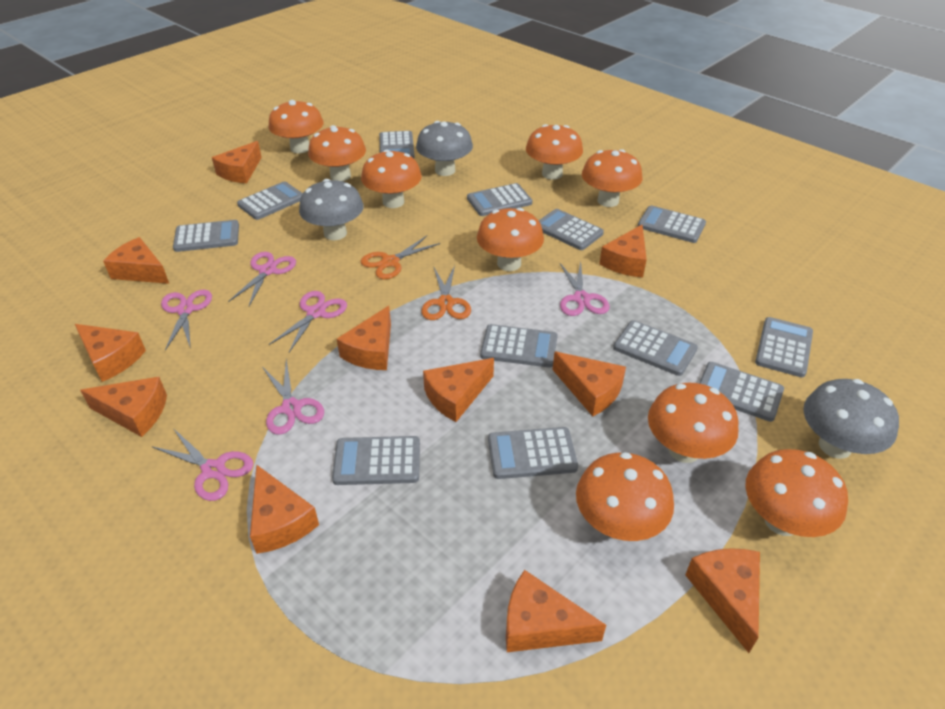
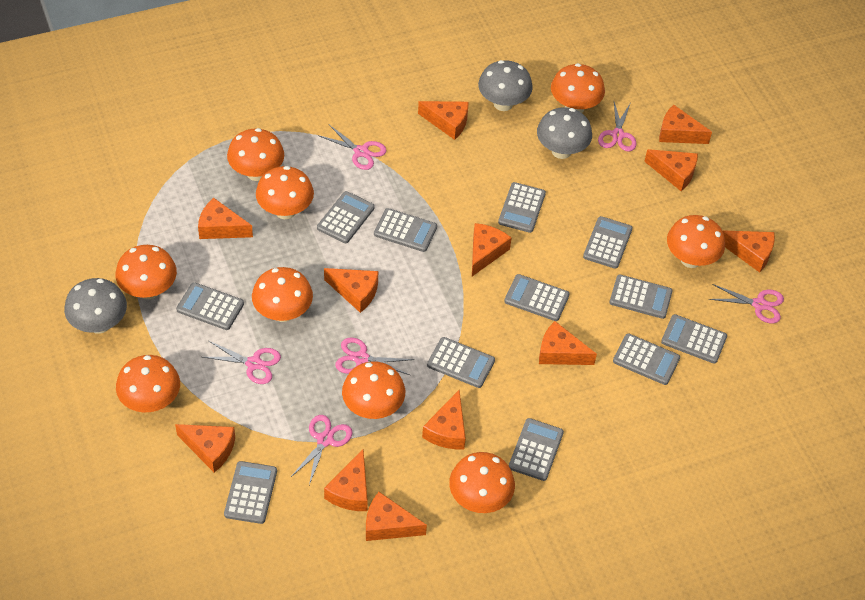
orange cheese: [75,324,146,382] [80,377,167,437] [103,237,169,284] [212,141,262,183] [250,464,319,554] [337,306,391,370] [423,358,494,422] [506,570,606,652] [553,351,626,416] [599,225,647,277] [685,548,760,653] = 11 -> [175,424,235,473] [198,198,253,239] [324,268,378,313] [324,449,368,511] [366,492,427,541] [418,101,468,140] [422,390,466,449] [472,223,512,276] [539,321,597,365] [644,149,698,191] [659,105,712,144] [723,230,775,273] = 12
orange scissors: [361,236,440,279] [421,265,471,320] = 2 -> none = 0

